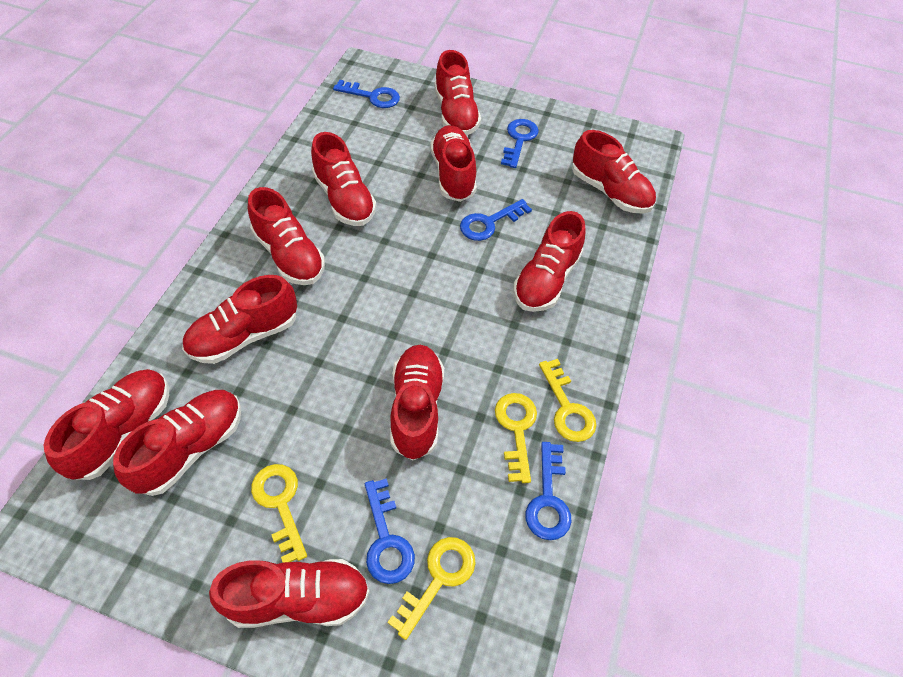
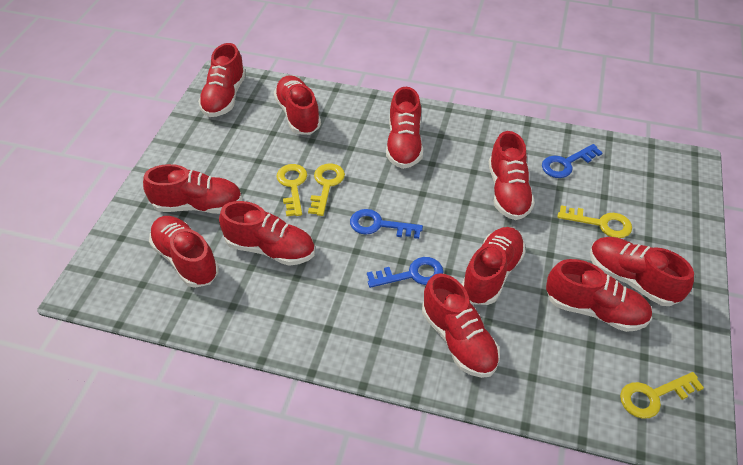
blue key: [333,80,400,108] [365,478,415,584] [460,199,532,241] [501,119,539,168] [526,442,571,540] = 5 -> [350,209,423,239] [367,257,444,288] [542,144,603,178] = 3

